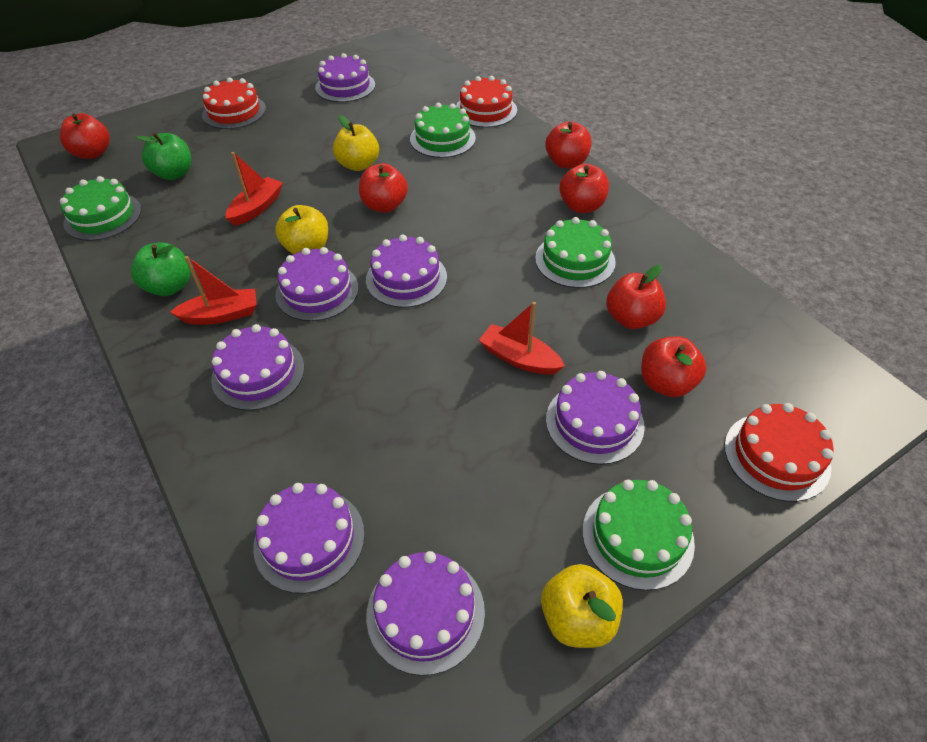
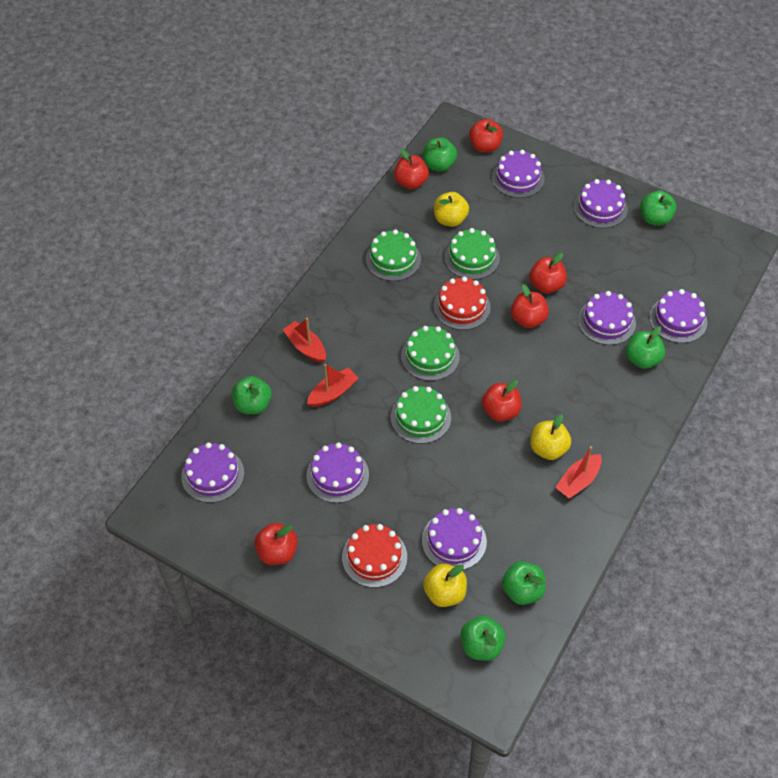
green apple: [131,242,190,296] [136,133,191,180] = 2 -> [232,376,272,414] [423,137,457,172] [460,616,506,661] [502,561,546,605] [626,326,665,369] [640,191,677,226] = 6
red cake: [202,77,266,129] [456,76,517,128] [724,403,834,502] = 3 -> [342,524,407,588] [433,276,491,330] = 2

